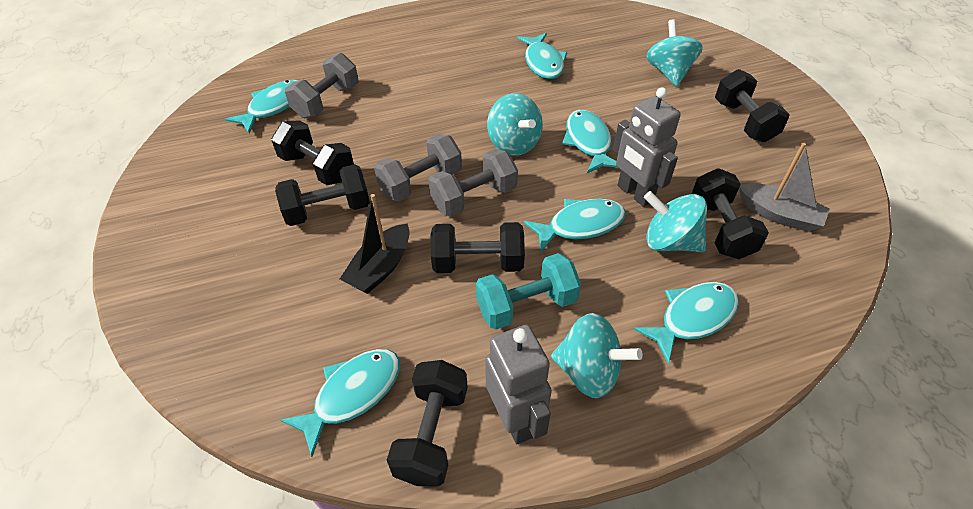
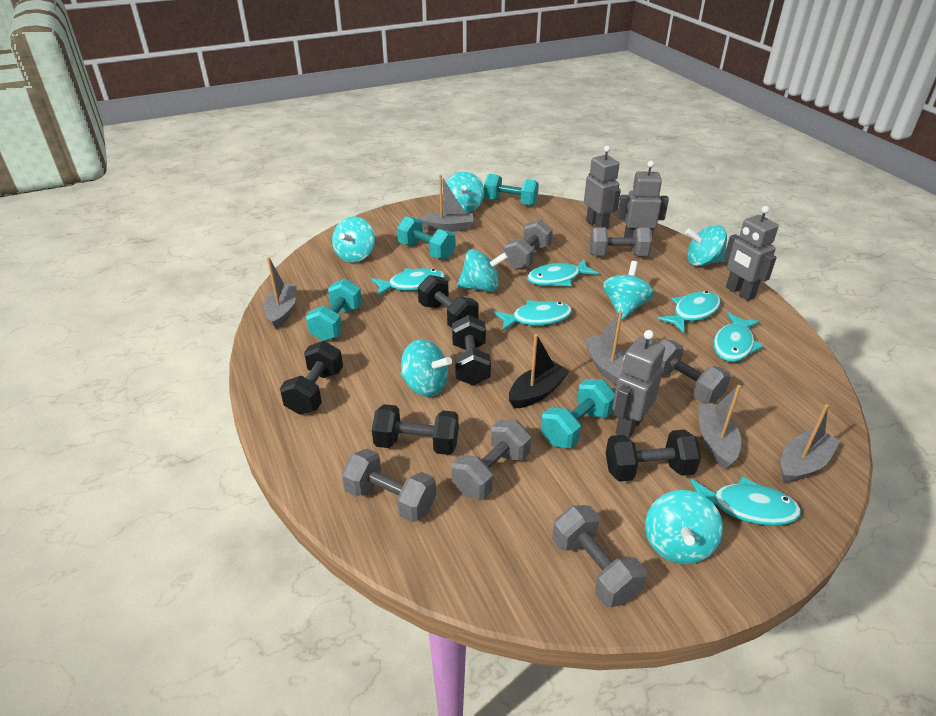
black dumbbell: [271,120,354,185] [275,164,370,226] [387,360,468,486] [431,222,525,273] [692,168,769,259] [715,69,790,142] = 6 -> [280,341,343,415] [372,404,459,455] [418,275,479,328] [452,315,491,386] [606,429,701,482] = 5
grey boat: [739,143,830,232] = 1 -> [263,257,297,329] [418,175,473,232] [584,311,625,385] [698,385,741,469] [781,404,840,483] = 5
grey dumbbell: [285,53,358,118] [374,134,462,202] [428,149,518,217] = 3 -> [341,449,436,522] [452,420,531,499] [504,219,553,270] [552,505,647,607] [590,227,652,256] [659,339,731,404] = 6
grey robot: [485,325,552,444] [613,87,681,207] = 2 -> [584,145,621,229] [612,330,665,438] [617,161,669,238] [724,206,779,301] = 4
turquoise dumbbell: [476,253,581,330] = 1 -> [306,279,362,341] [397,216,455,259] [484,174,539,206] [541,379,615,449] = 4
turquoise spinning top: [487,93,543,156] [551,313,643,398] [644,191,707,252] [646,19,703,87] = 4 -> [332,217,375,263] [400,339,452,397] [446,172,484,213] [457,249,508,292] [603,261,654,320] [645,490,723,564] [685,225,727,266] = 7

